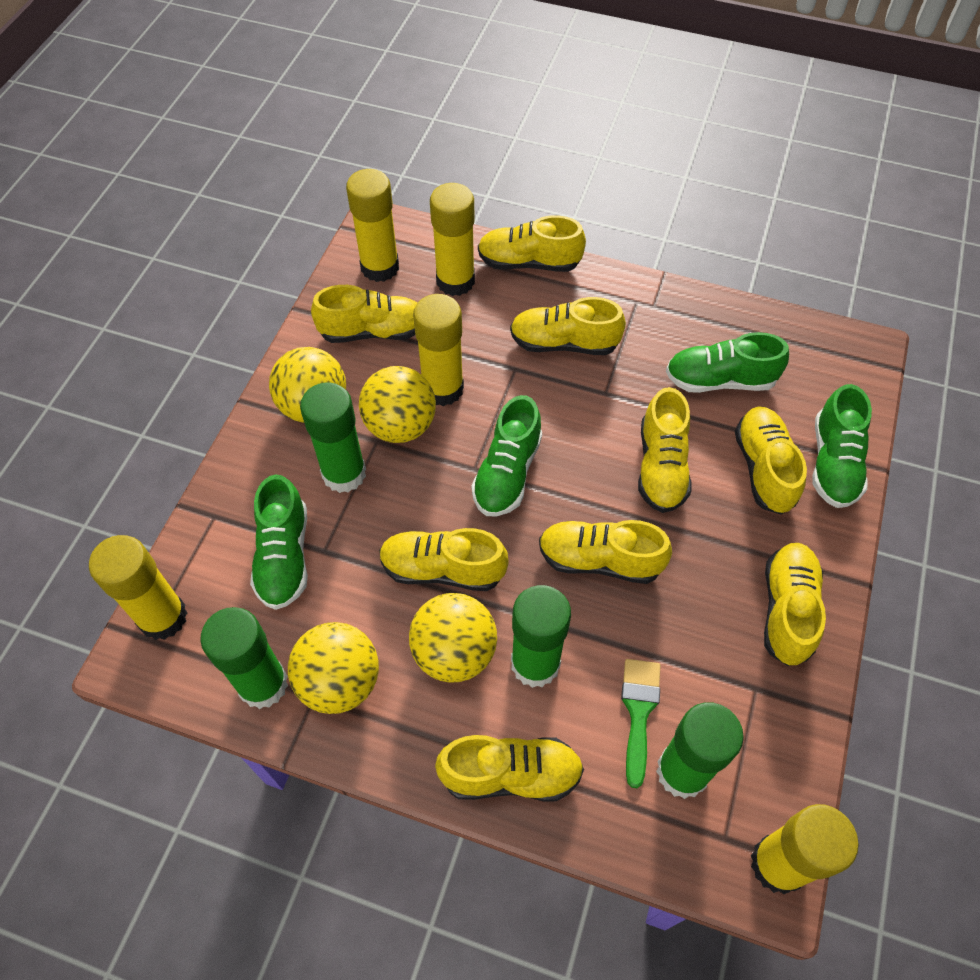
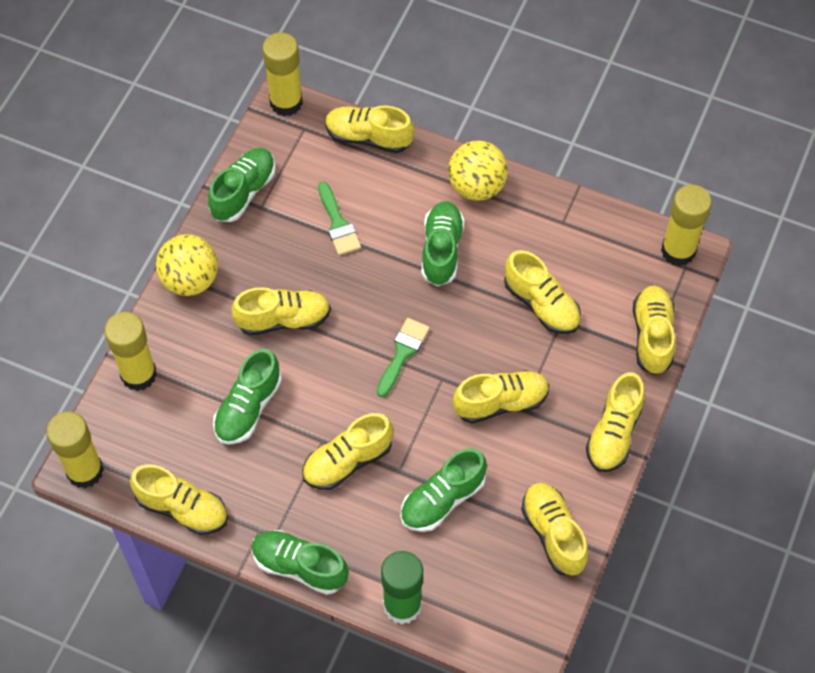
green brush: [621,659,661,788] = 1 -> [318,182,361,255] [377,318,430,397] = 2
green glue stick: [200,607,288,709] [300,383,366,493] [511,585,571,688] [656,702,744,799] = 4 -> [381,551,423,624] = 1
green shoe: [250,474,308,610] [471,395,542,516] [666,332,789,393] [812,384,872,508] = 4 -> [208,148,276,222] [213,349,282,444] [252,530,349,595] [400,448,487,532] [421,201,465,286] = 5
yellow ball: [269,347,346,423] [288,622,379,714] [359,366,436,443] [409,593,497,683] = 4 -> [156,234,218,296] [448,141,508,201] = 2
yellow glue stick: [89,535,187,640] [346,169,399,282] [413,294,464,406] [430,183,475,296] [751,804,859,894] = 5 -> [46,411,104,488] [104,312,157,391] [262,32,303,116] [661,184,712,266] = 4

